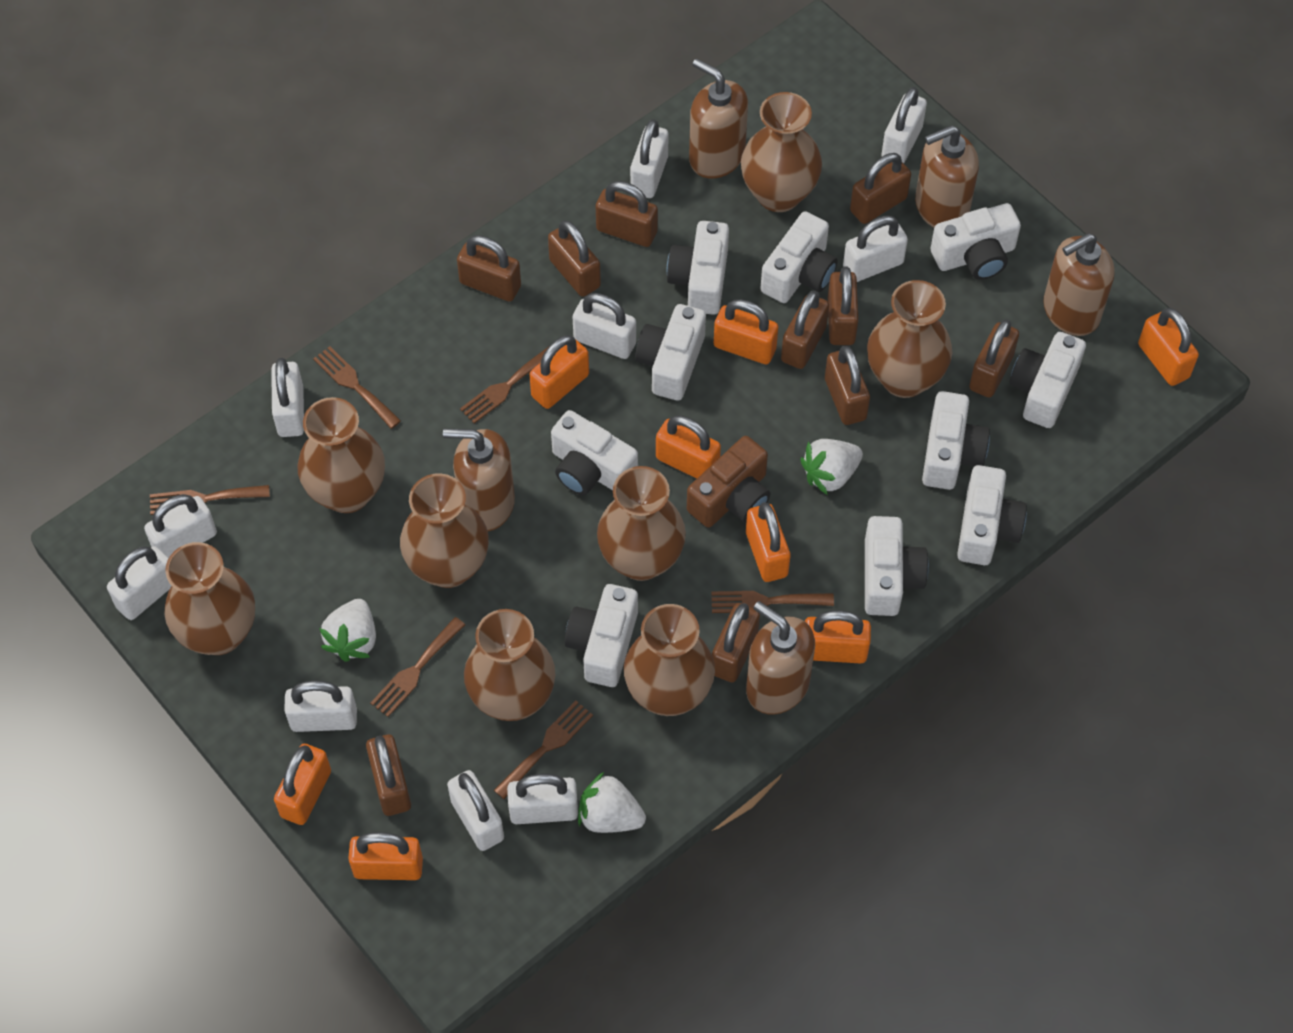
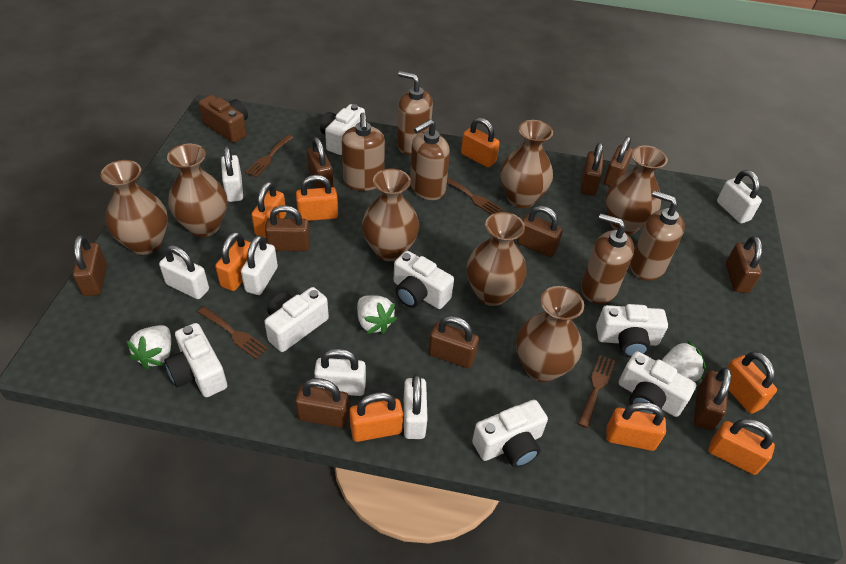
brown fork: [150,485,270,515] [313,346,401,429] [370,617,465,717] [460,347,548,424] [494,701,593,799] [711,591,834,613] = 6 -> [198,306,268,359] [245,135,293,178] [447,177,503,215] [578,355,615,428] = 4
brown vase: [164,542,255,655] [297,397,385,513] [400,473,489,588] [464,609,555,721] [597,466,686,581] [624,604,715,716] [741,92,822,212] [867,280,952,398] = 8 -> [100,160,168,255] [167,144,227,237] [362,169,419,261] [467,212,527,306] [500,120,553,208] [516,286,584,382] [606,146,668,235] = 7
white camera: [551,410,638,495] [565,584,638,687] [635,304,706,401] [667,221,729,315] [761,211,838,303] [865,516,929,616] [922,391,990,490] [931,203,1021,280] [957,465,1027,565] [1010,332,1086,428] = 10 -> [164,323,227,397] [264,287,329,352] [320,104,365,155] [394,251,454,309] [472,400,548,468] [596,304,668,358] [619,351,696,417] = 7
white padlock: [107,547,172,620] [144,494,217,558] [271,358,304,437] [284,680,357,732] [447,770,504,851] [507,774,578,824] [573,293,636,359] [630,119,668,198] [843,216,908,282] [881,87,927,163] = 10 -> [159,245,209,299] [221,146,243,202] [241,235,278,295] [314,348,366,396] [404,374,428,439] [717,170,762,223] = 6

